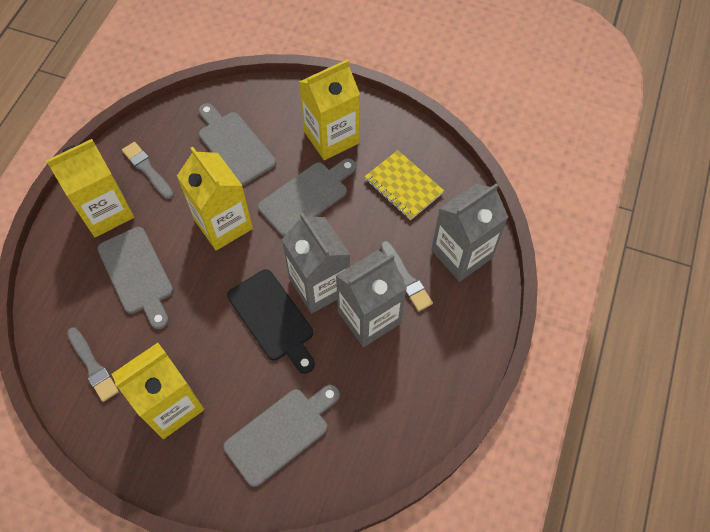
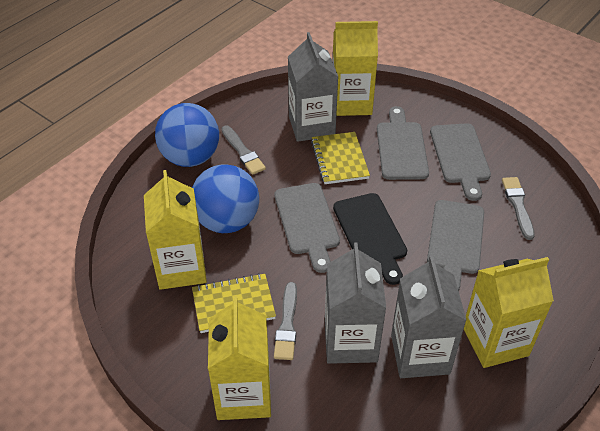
blue ball: none = 0 -> [155,103,219,167] [192,164,259,233] = 2
yellow notebook: [365,150,444,220] = 1 -> [192,273,276,333] [311,132,370,184] = 2

